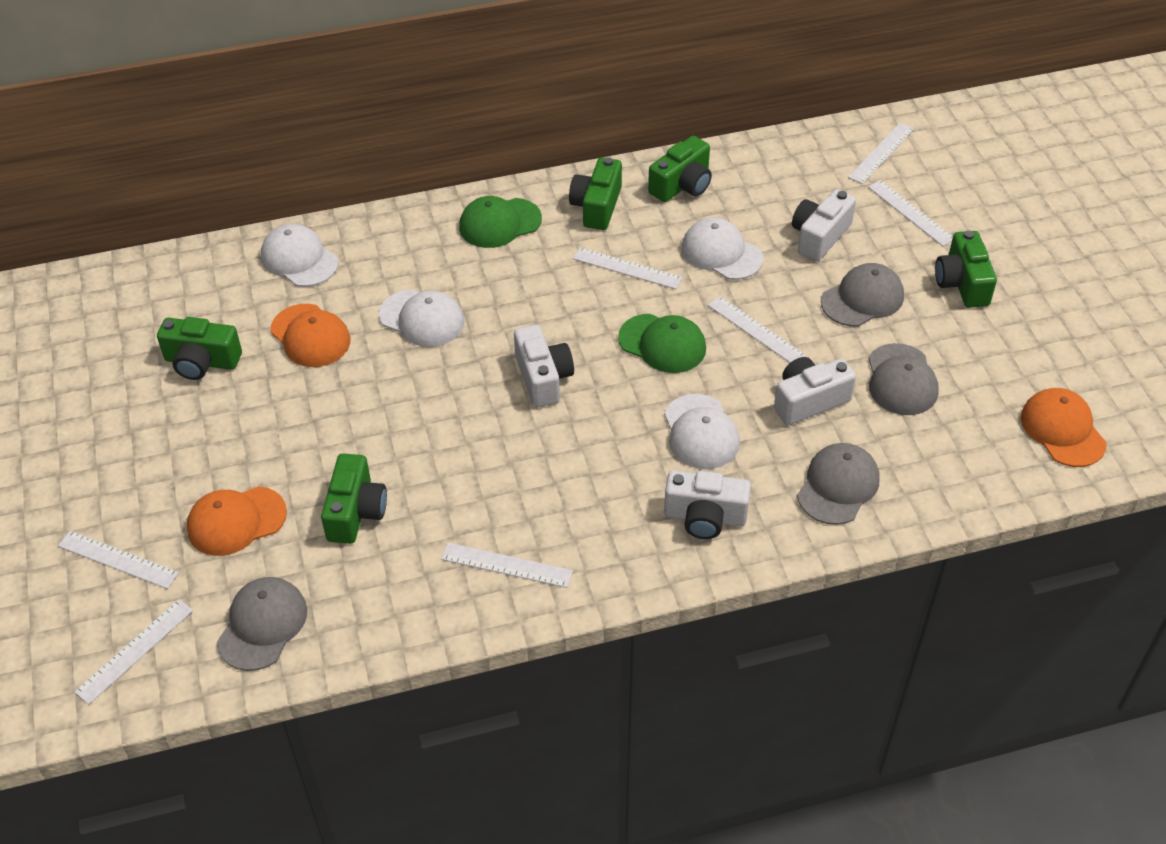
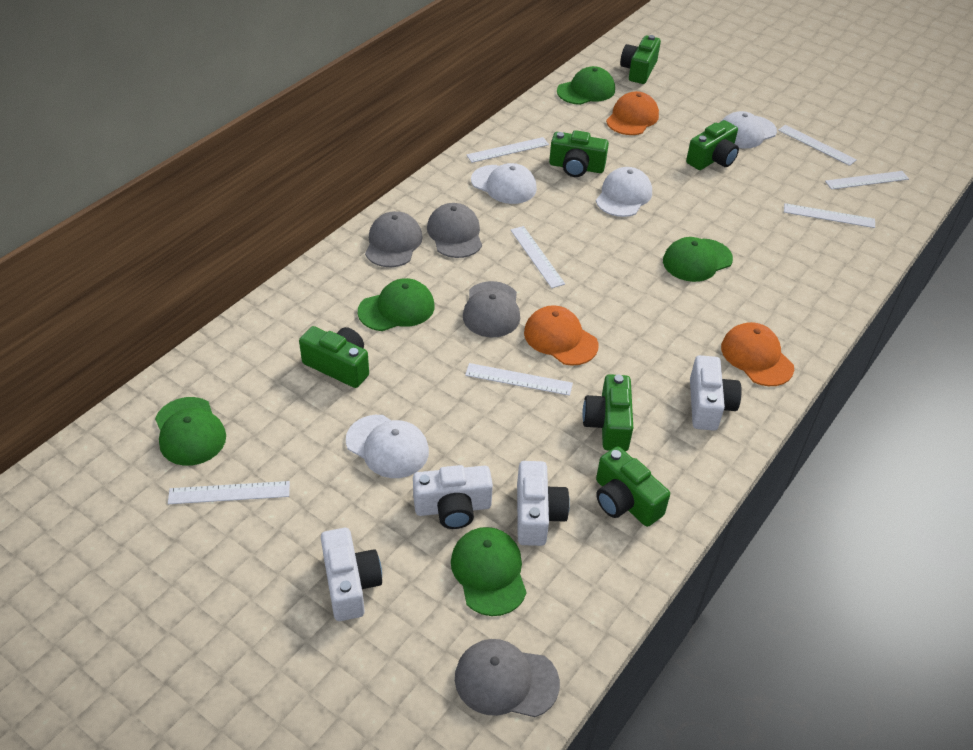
green camera: [157,317,242,380] [321,453,387,544] [569,157,622,230] [648,136,712,202] [935,231,997,308] = 5 -> [299,326,369,388] [549,130,609,177] [582,374,633,451] [596,446,670,527] [620,35,661,84] [686,120,739,170] = 6
green cap: [459,196,542,248] [618,314,706,373] = 2 -> [155,397,226,466] [358,278,435,331] [451,527,527,616] [557,66,615,105] [663,237,733,282] = 5

